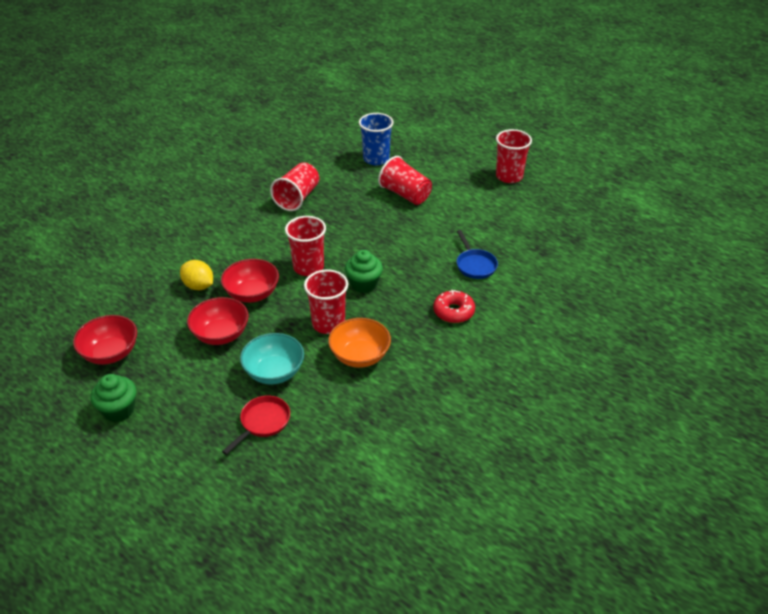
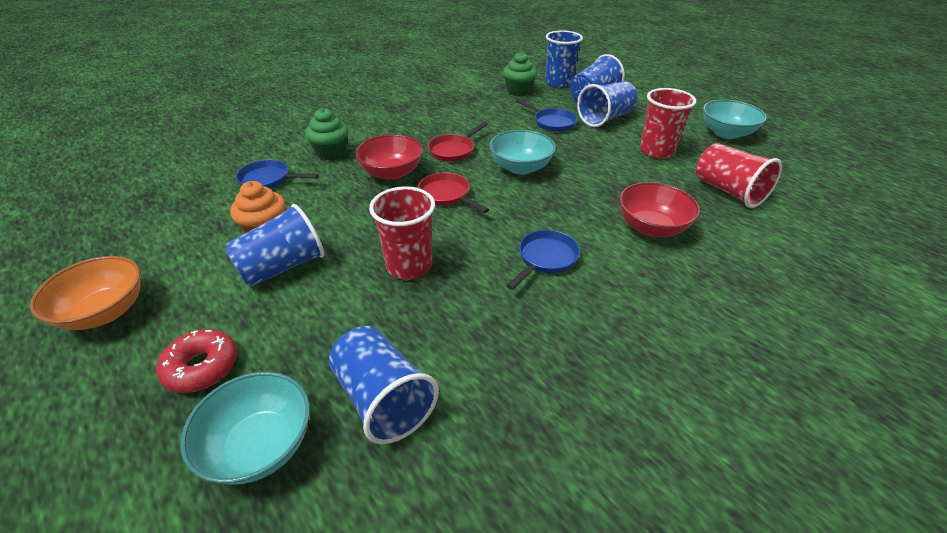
blue cup: [359,113,394,165] = 1 -> [225,204,324,287] [329,326,439,444] [545,30,583,87] [570,54,625,101] [577,81,638,127] = 5
blue pan: [457,230,498,279] = 1 -> [236,160,319,189] [507,230,580,290] [515,99,577,132] = 3
orange cupcake: none = 0 -> [230,181,286,233] = 1
red bowl: [73,315,137,365] [187,297,249,345] [221,259,279,303] = 3 -> [355,134,423,180] [619,182,700,237] = 2
red cup: [270,162,319,211] [285,216,326,276] [304,269,348,334] [378,156,432,205] [496,129,532,183] = 5 -> [369,186,435,280] [640,88,696,159] [696,143,782,208] = 3
red pan: [222,396,290,455] = 1 -> [418,173,489,213] [428,122,488,162] = 2
turquoise bowl: [240,333,304,384] = 1 -> [180,372,310,485] [489,130,556,175] [703,100,767,139] = 3
yellow lemon: [180,260,213,290] = 1 -> none = 0

